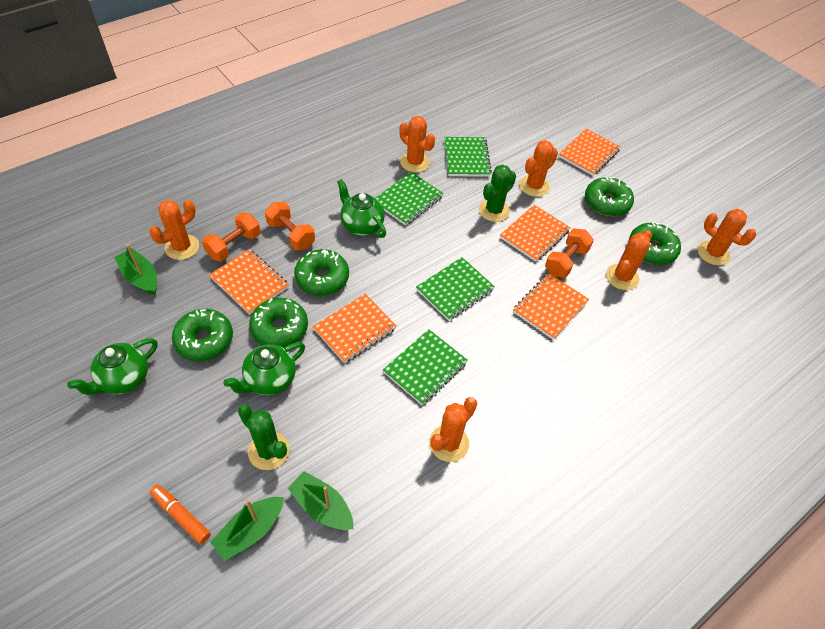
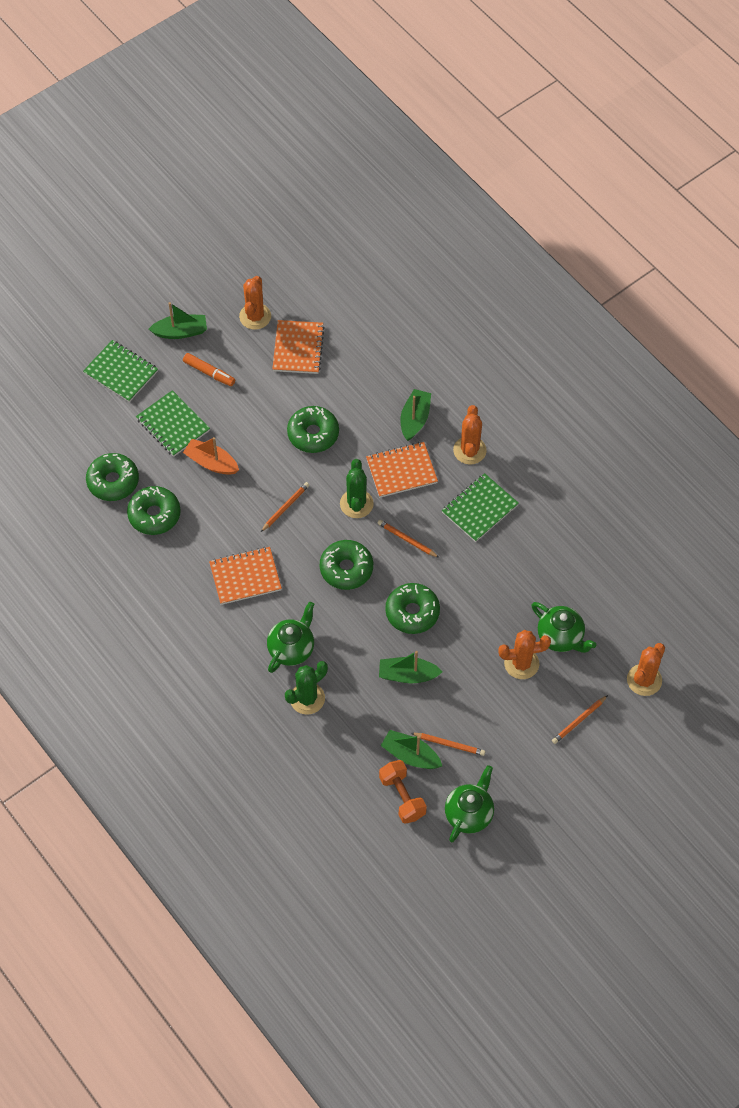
green boat: [114,244,157,295] [210,497,284,561] [288,471,353,530] = 3 -> [149,302,207,339] [379,651,443,683] [381,730,442,769] [401,389,431,441] = 4
green notebook: [376,172,444,225] [383,329,468,405] [416,257,495,321] [444,137,492,177] = 4 -> [83,340,158,402] [136,390,210,457] [442,473,519,542] = 3
orange boat: none = 0 -> [183,437,239,475] = 1
orange cactus: [149,200,199,260] [399,116,435,173] [429,397,477,462] [519,140,558,197] [606,230,652,290] [698,209,756,265] = 6 -> [239,276,271,330] [453,405,487,465] [498,630,551,679] [627,643,665,696] = 4
orange dumbbell: [202,212,261,262] [265,202,315,250] [545,228,594,278] = 3 -> [379,760,427,824] = 1
orange notebook: [209,249,289,314] [313,294,397,363] [500,205,571,262] [513,273,589,340] [558,129,621,176] = 5 -> [209,547,282,605] [272,320,325,374] [366,442,438,498] = 3
orange pencil: none = 0 -> [261,482,309,532] [378,520,439,558] [411,733,485,756] [552,695,608,744] = 4

